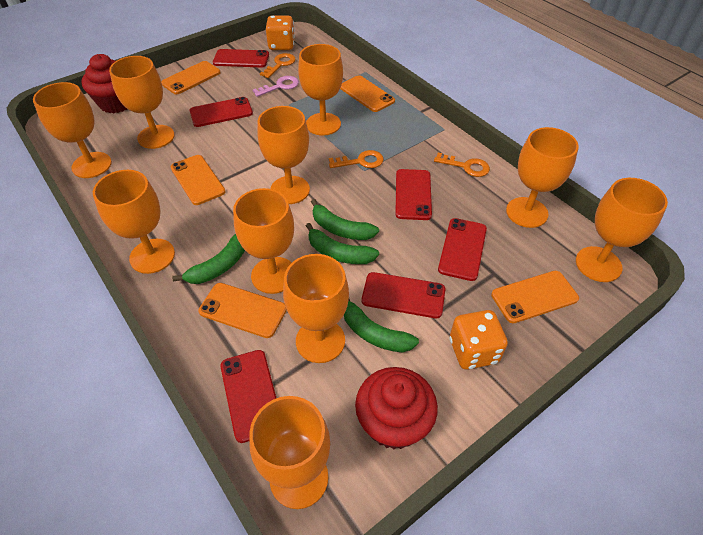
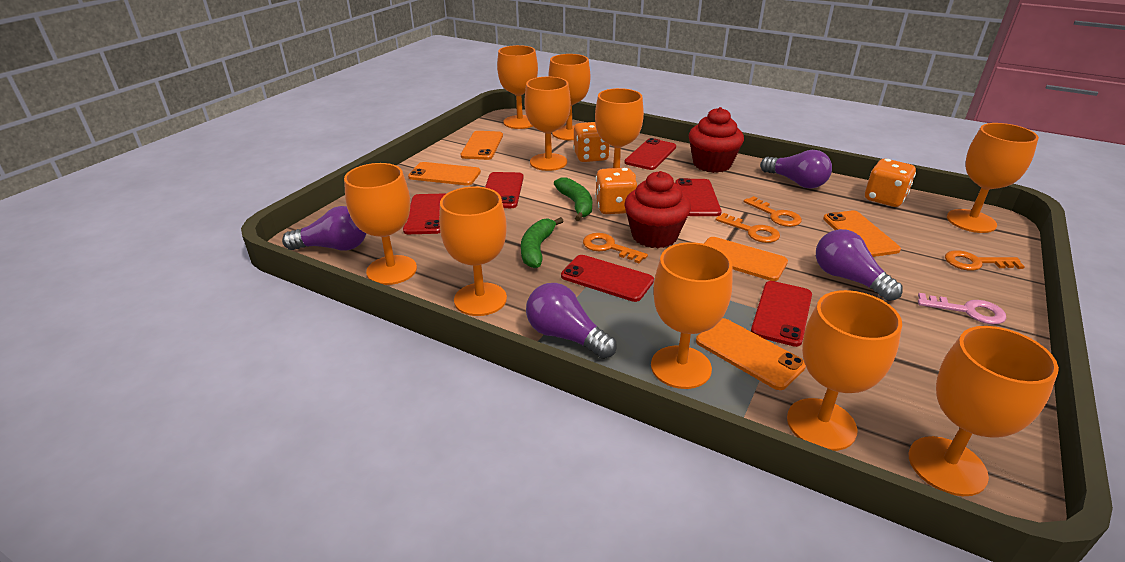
green banana: [172,234,245,284] [306,223,379,264] [311,199,379,240] [344,299,419,352] = 4 -> [521,217,564,268] [554,177,592,221] = 2
orange dice: [266,15,295,50] [449,310,508,370] = 2 -> [573,122,610,162] [595,168,637,214] [865,159,916,207] = 3
orange key: [260,53,296,78] [329,150,384,168] [434,153,490,177] = 3 -> [583,233,648,263] [716,213,780,243] [744,196,802,227] [945,250,1025,271] = 4
purple light bulb: none = 0 -> [282,206,366,250] [526,283,617,359] [760,150,832,188] [816,229,903,301] = 4

